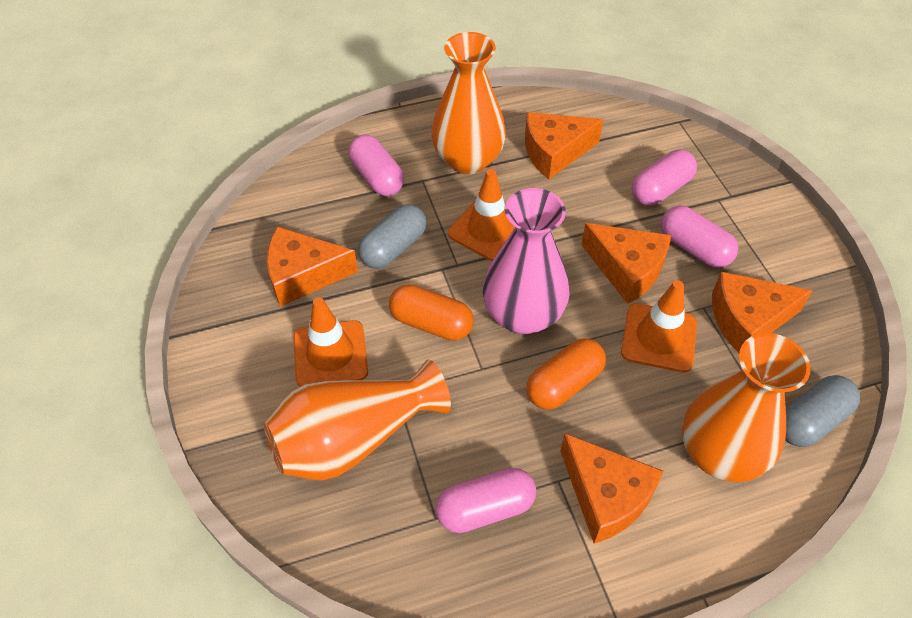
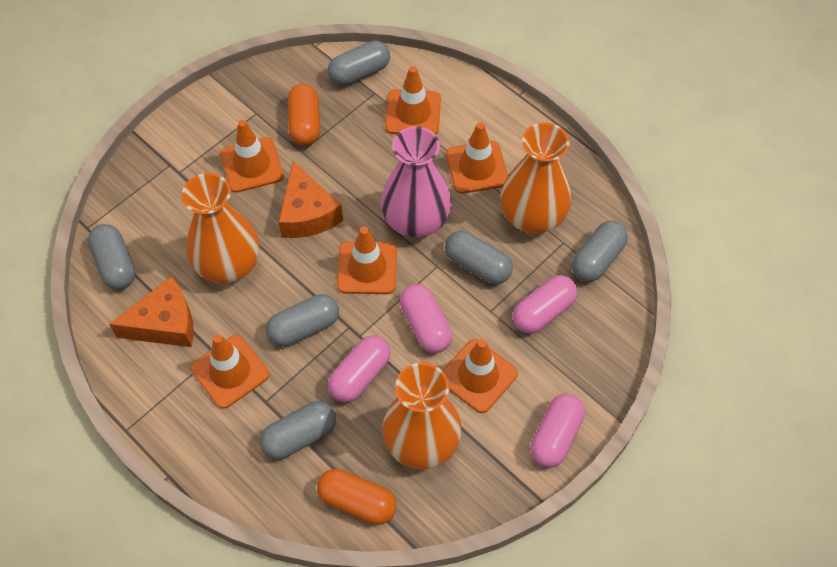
grey capsule: [358,204,427,269] [785,375,860,447] = 2 -> [88,224,136,290] [260,401,336,460] [266,294,339,346] [328,41,390,86] [445,231,513,284] [572,221,628,282] = 6
orange cheese: [267,226,358,307] [525,112,603,179] [560,433,664,544] [581,223,671,304] [712,272,813,353] = 5 -> [109,276,194,347] [278,162,343,238] = 2
orange traffic cone: [293,297,368,387] [448,169,515,261] [621,280,697,372] = 3 -> [191,334,269,409] [220,120,284,192] [337,226,397,294] [385,66,441,135] [442,339,518,413] [446,122,508,193] = 6

